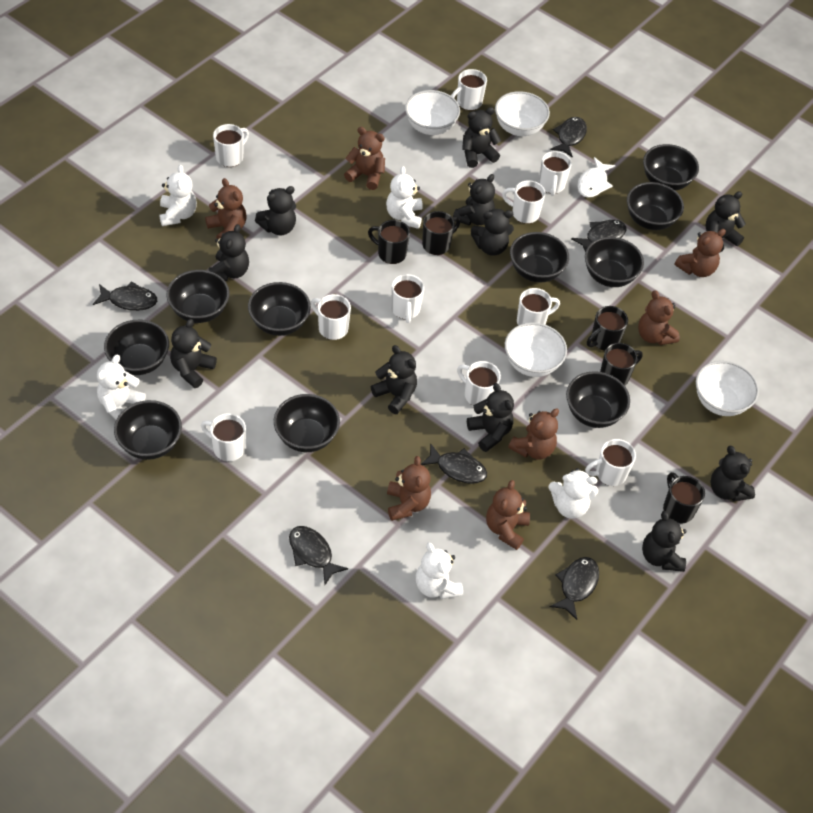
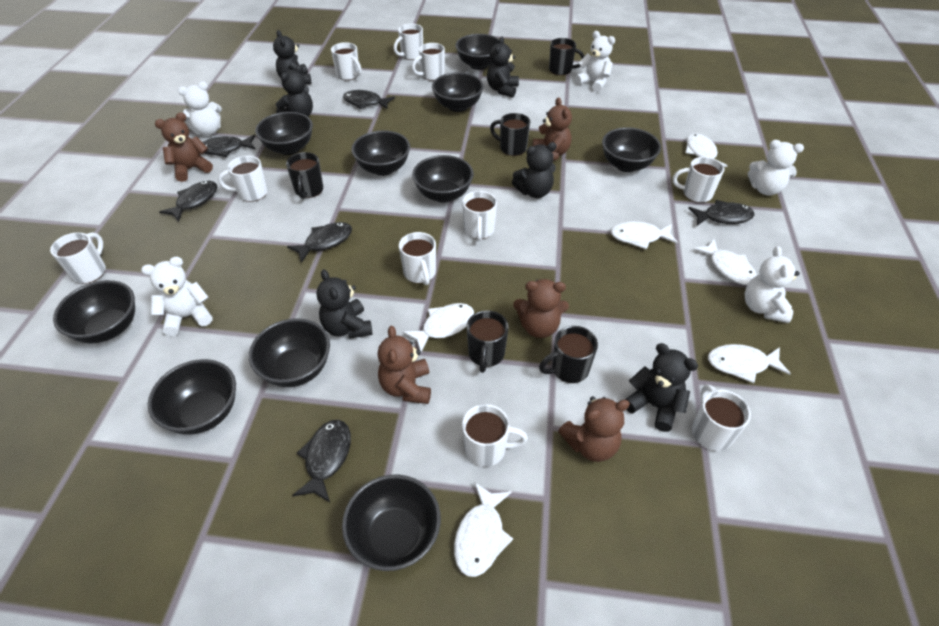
black teddy bear: [170,319,217,388] [208,224,249,281] [255,186,296,235] [371,345,417,414] [453,174,495,226] [462,107,501,168] [467,383,514,452] [471,209,514,256] [642,511,686,572] [706,191,746,252] [710,446,755,501] = 11 -> [273,30,311,84] [276,65,313,117] [316,269,373,339] [487,37,519,98] [512,142,557,198] [625,343,698,432] = 6
brown teddy bear: [205,178,247,239] [344,127,385,190] [387,456,431,521] [486,480,530,550] [508,409,559,459] [638,290,680,345] [674,229,726,277] = 7 -> [155,112,213,182] [378,326,431,404] [513,279,569,338] [533,97,572,161] [558,396,630,462] = 5
white bowl: [405,90,460,135] [495,91,550,136] [505,322,567,377] [696,361,759,416] = 4 -> none = 0
white fish: [577,157,616,198] = 1 -> [403,303,474,352] [454,482,513,577] [611,221,678,250] [685,133,727,167] [693,239,757,285] [708,344,791,383] = 6

